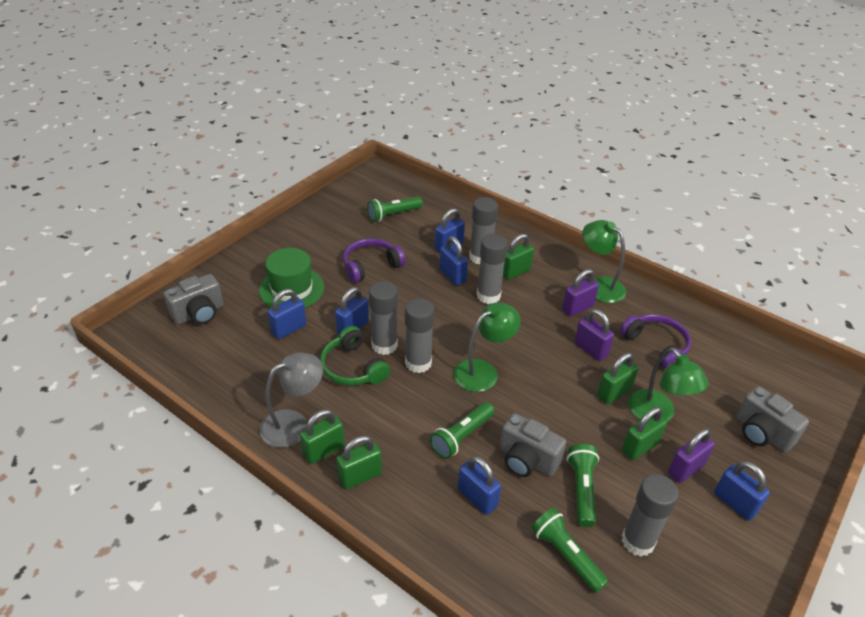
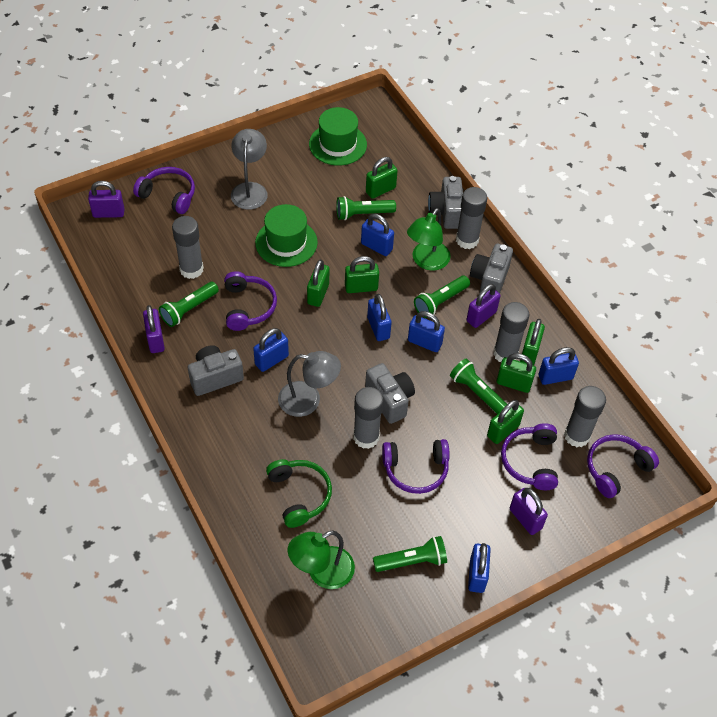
green flashlight: [367,197,423,222] [430,402,494,459] [531,508,609,593] [567,444,599,527] = 4 -> [159,282,219,327] [336,196,396,220] [373,536,447,572] [414,276,470,318] [450,358,507,414] = 5
green hat: [259,248,324,308] = 1 -> [255,204,318,267] [309,107,367,166] = 2
green lamp: [454,302,521,392] [582,220,626,303] [628,348,708,422] = 3 -> [288,530,355,589] [407,208,451,271] = 2
green padlock: [300,409,345,464] [336,436,382,489] [503,234,534,280] [597,353,638,404] [622,407,667,460] = 5 -> [307,260,329,307] [345,256,379,293] [366,157,398,199] [487,400,524,444] [497,353,536,393] [520,319,545,365] = 6
grey camera: [164,274,224,324] [500,413,566,477] [736,386,809,452] = 3 -> [188,345,244,396] [365,363,415,424] [428,176,463,229] [470,244,513,293] = 4
grey lamp: [260,352,323,448] = 1 -> [231,129,268,210] [278,351,341,417] = 2
purple headphones: [343,238,406,283] [620,314,691,369] = 2 -> [133,167,195,214] [224,271,277,331] [382,439,450,494] [501,423,558,490] [587,434,659,498] = 5
purple padlock: [562,269,599,317] [574,309,614,361] [668,429,715,483] = 3 -> [88,181,125,218] [143,305,165,353] [467,284,501,328] [510,488,548,535] = 4

